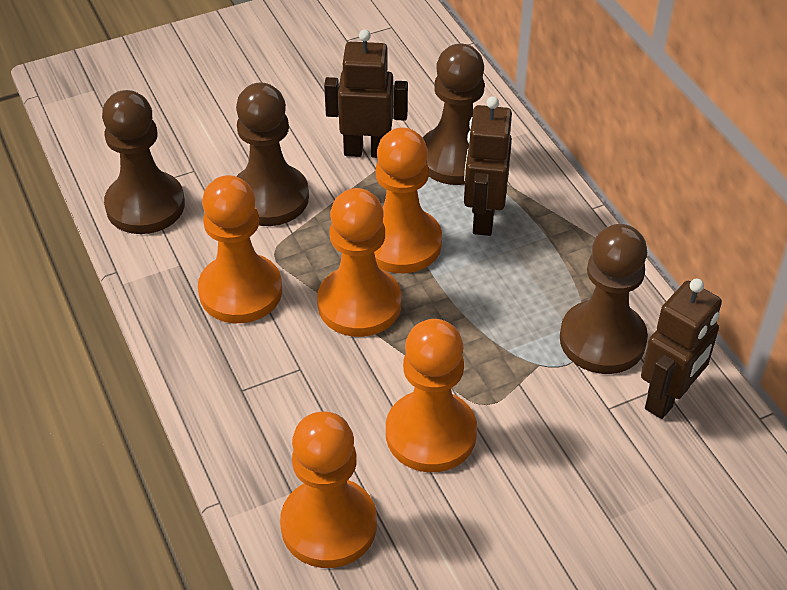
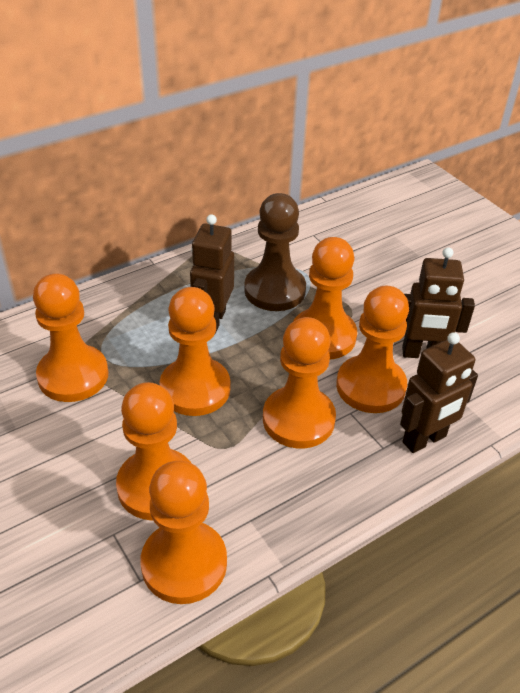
brown pawn: [102,90,185,234] [236,83,309,226] [423,44,484,185] [560,224,648,374] = 4 -> [244,193,306,311] = 1
orange pawn: [198,175,282,323] [280,412,377,568] [317,188,401,337] [374,128,442,273] [386,319,477,472] = 5 -> [33,273,109,402] [116,382,191,520] [140,461,227,604] [159,287,230,416] [263,317,336,448] [293,237,357,359] [336,286,409,413] = 7

